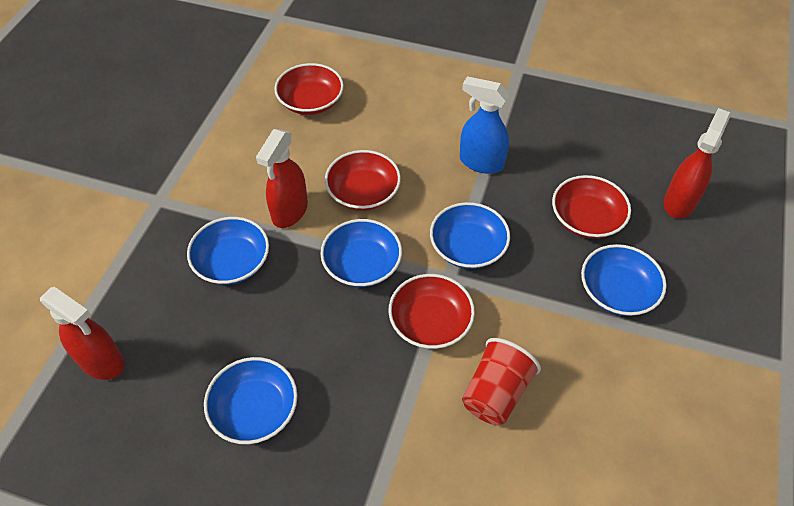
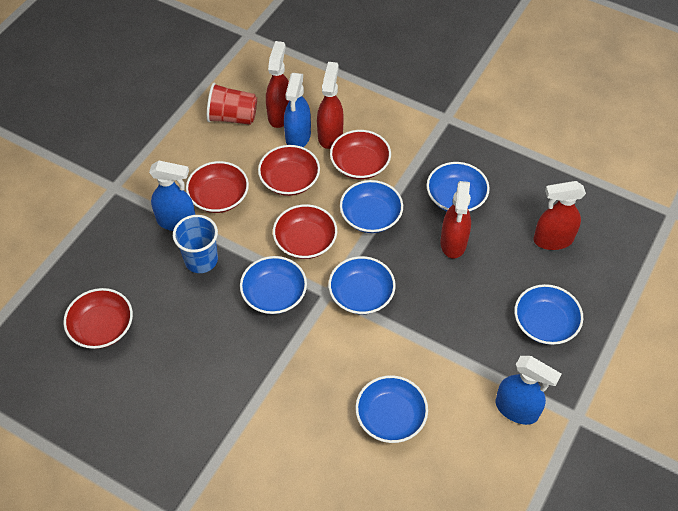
blue bowl: [187,217,269,285] [204,357,298,444] [320,219,402,287] [430,202,510,269] [581,244,667,316] = 5 -> [240,256,307,314] [328,256,396,314] [340,180,403,233] [356,375,428,443] [427,162,490,212] [515,284,583,345] = 6
blue cup: none = 0 -> [173,215,218,273] = 1
blue spray bottle: [460,76,509,174] = 1 -> [149,161,195,231] [284,73,311,147] [495,356,561,425] = 3
red bowl: [274,63,344,115] [325,150,401,211] [389,274,475,349] [552,175,631,239] = 4 -> [63,288,133,349] [186,161,249,213] [258,145,320,196] [273,204,337,259] [330,130,391,180] = 5
red spray bottle: [40,287,125,380] [256,129,308,228] [664,108,731,218] = 3 -> [266,41,289,128] [317,62,344,149] [441,181,471,259] [533,181,586,250] = 4

